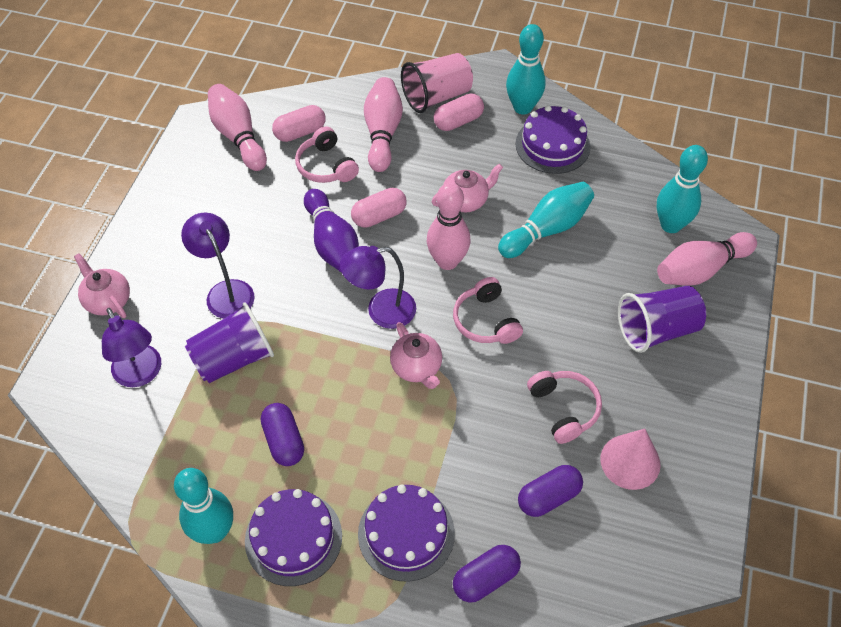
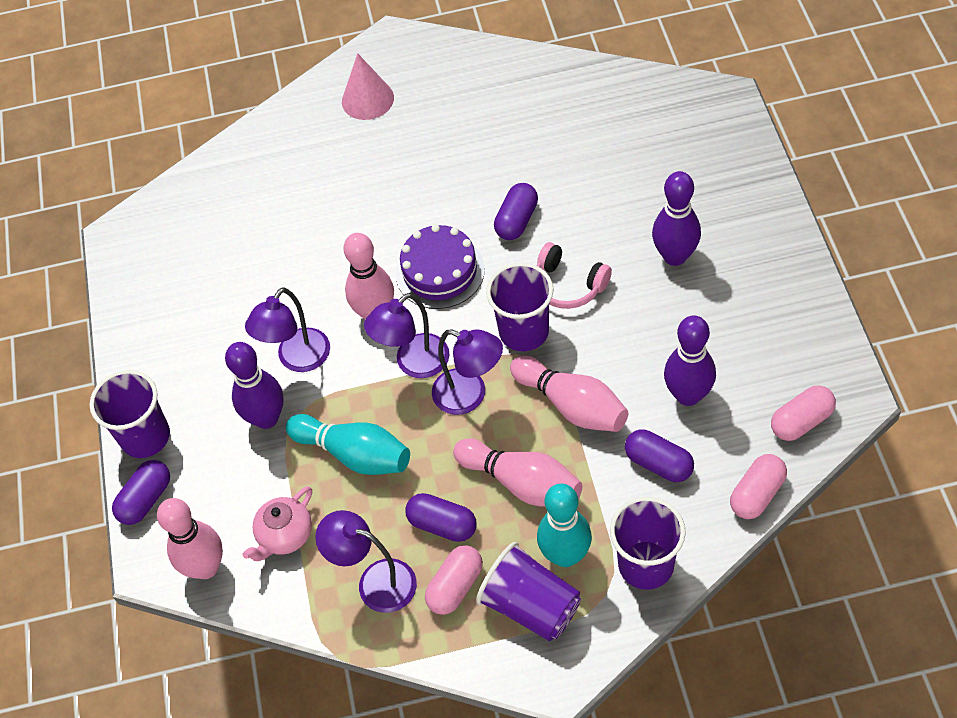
pink cup: [401,53,473,113] = 1 -> none = 0
pink headphones: [295,126,359,183] [453,277,523,344] [527,371,602,444] = 3 -> [536,242,612,309] = 1
pink teapot: [74,253,130,318] [390,322,442,389] [432,164,503,212] = 3 -> [243,486,312,561] = 1
purple bowling pin: [304,189,359,273] = 1 -> [225,342,284,429] [652,171,701,266] [664,315,716,406] = 3
purple cake: [245,489,342,586] [358,484,455,582] [516,105,591,174] = 3 -> [396,224,485,309] = 1
purple capsule: [261,403,304,466] [453,545,521,603] [518,465,583,517] = 3 -> [112,460,170,525] [405,493,477,542] [494,183,538,240] [625,430,694,482] = 4
purple cup: [185,302,274,383] [618,286,706,353] = 2 -> [90,370,170,458] [476,542,581,641] [486,263,553,351] [610,497,686,590] = 4
purple lamp: [102,308,161,387] [181,213,255,319] [340,246,416,329] = 3 -> [245,287,330,372] [315,510,417,613] [364,293,449,378] [432,329,503,415] = 4
turquoise bowling pin: [174,468,233,544] [498,182,594,258] [506,24,545,115] [657,145,708,233] = 4 -> [286,414,410,475] [537,484,592,567] = 2

